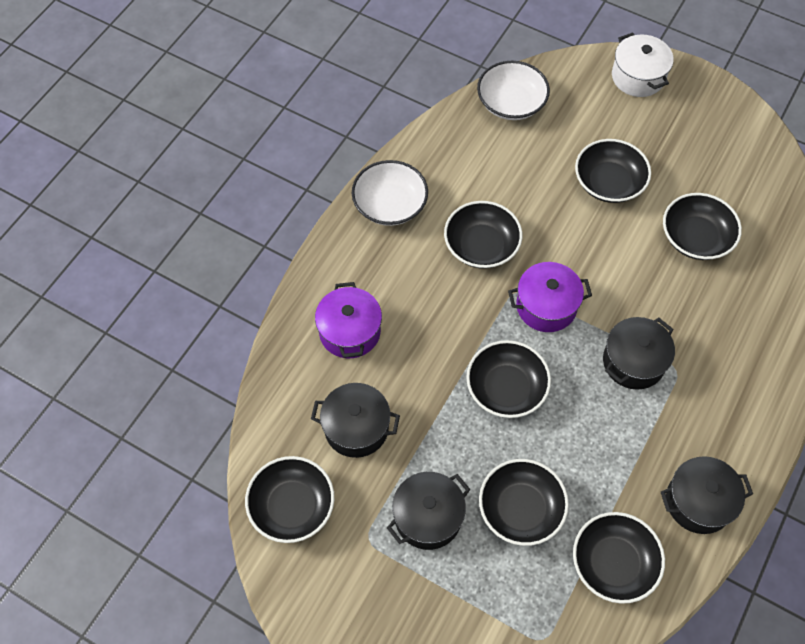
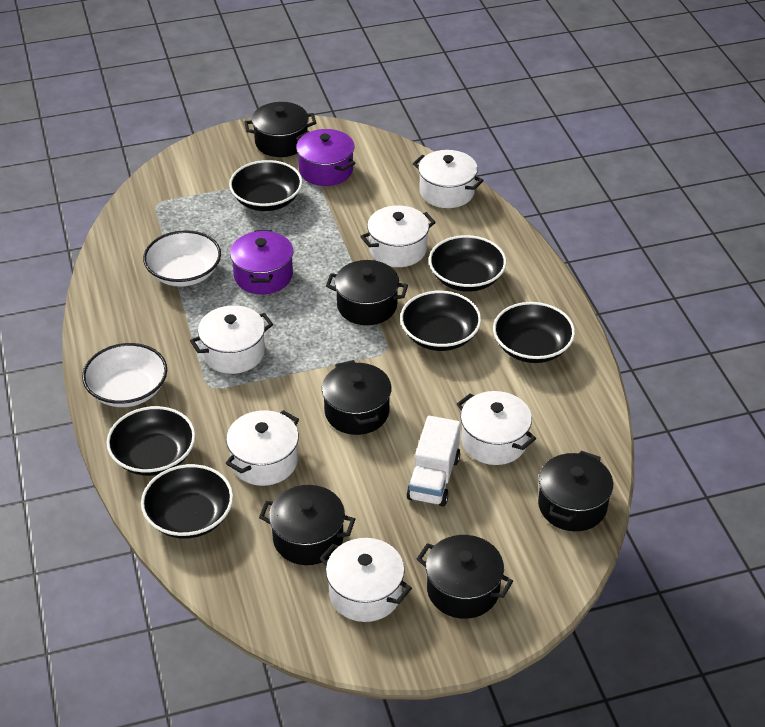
black bowl: [245,456,334,543] [444,201,522,269] [466,340,551,418] [479,459,569,546] [573,512,665,604] [575,139,651,203] [663,193,742,260] = 7 -> [106,406,195,476] [141,464,233,539] [229,160,302,211] [400,291,481,351] [429,235,507,292] [493,302,575,363] = 6
black pot: [311,383,400,458] [387,472,471,550] [603,317,675,390] [661,456,753,534] = 4 -> [244,102,316,157] [259,485,355,565] [322,360,392,435] [326,260,408,325] [417,535,513,619] [538,451,613,531] = 6
white pot: [612,32,674,97] = 1 -> [190,305,273,374] [225,410,299,486] [319,538,412,622] [360,205,436,267] [413,150,484,208] [457,391,536,465] = 6
white truck: none = 0 -> [406,416,461,506] = 1

